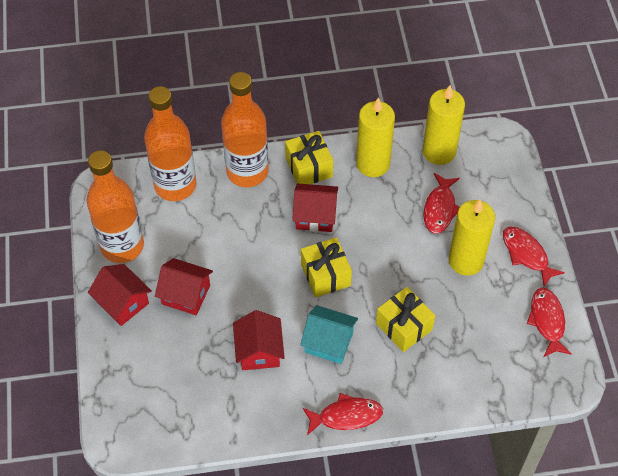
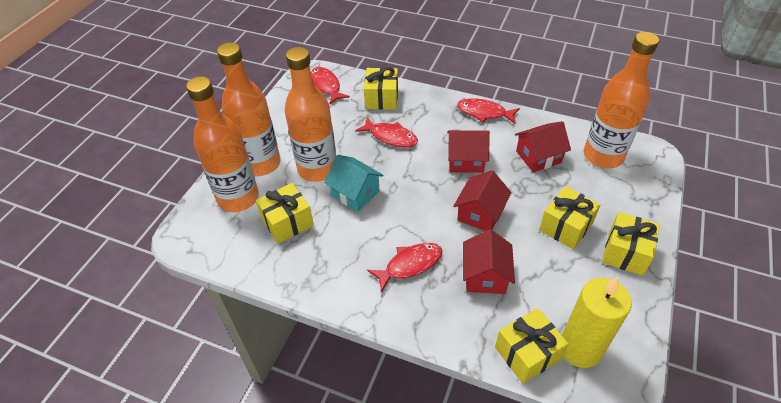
orange bottle: [86,150,144,263] [144,86,196,201] [221,72,269,187] = 3 -> [186,76,259,212] [217,42,280,176] [285,47,336,182] [584,32,659,168] = 4
yellow candle: [356,97,395,177] [423,85,465,165] [448,199,495,275] = 3 -> [562,277,632,368] = 1
yellow gift: [285,131,333,184] [301,237,352,298] [376,287,435,352] = 3 -> [256,183,314,244] [364,67,398,110] [495,308,568,384] [539,186,601,249] [602,212,660,276] = 5

